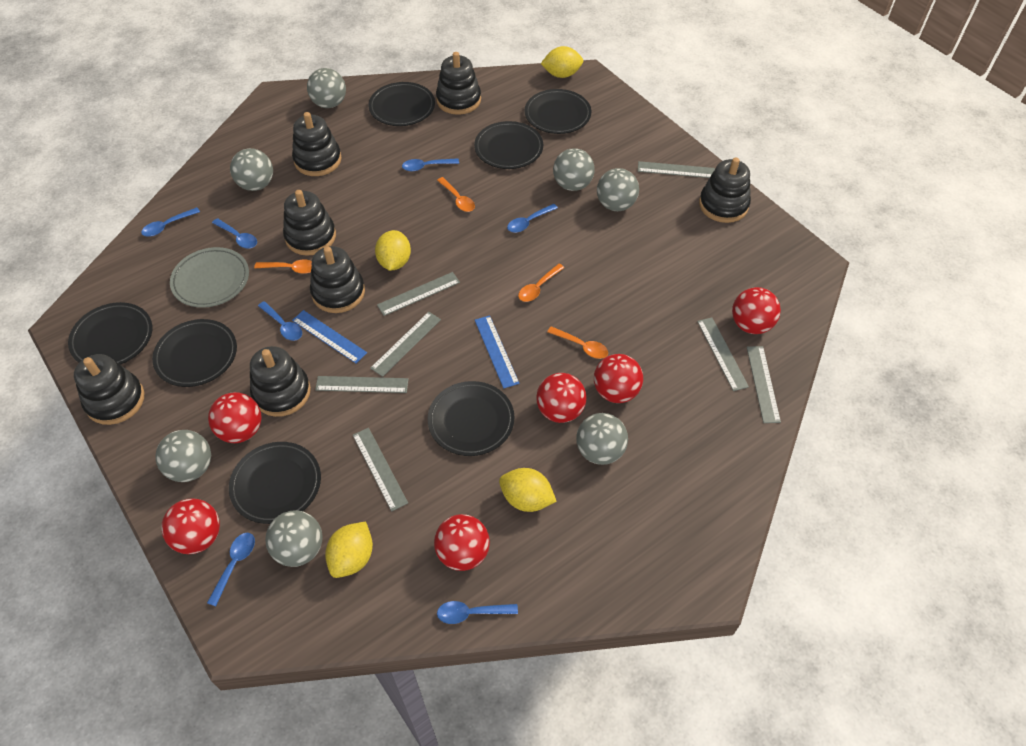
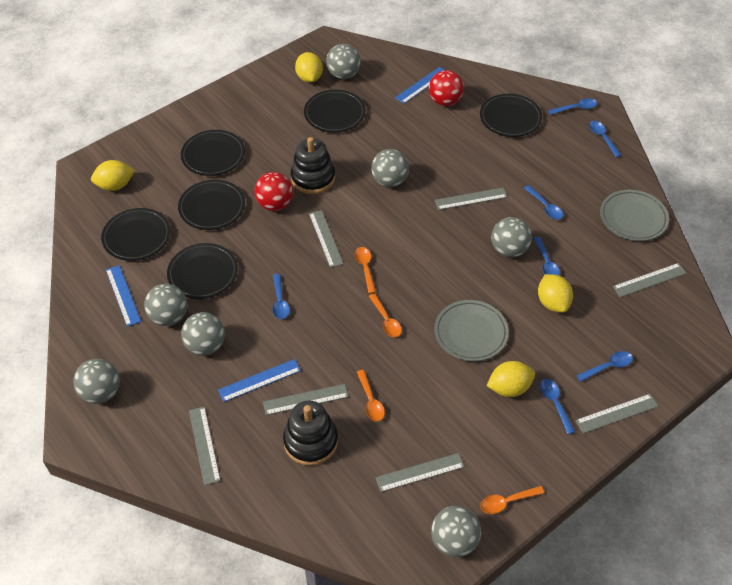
black plate: [68,302,152,365] [152,319,237,387] [229,442,321,524] [368,82,435,126] [428,381,514,456] [474,121,543,169] [524,89,591,134] = 7 -> [101,208,171,261] [167,243,238,299] [178,180,245,230] [181,130,245,176] [304,90,366,133] [480,94,542,137] = 6
black stacking toy: [74,354,144,425] [250,346,311,417] [283,190,336,256] [292,112,342,176] [310,246,365,313] [436,52,481,115] [699,157,751,223] = 7 -> [283,400,338,466] [291,137,335,194] = 2
blue ruler: [292,310,367,363] [475,315,519,389] = 2 -> [106,265,141,327] [218,359,301,402] [395,67,444,104] = 3
grey plate: [170,247,249,308] = 1 -> [434,300,509,361] [600,190,669,241] = 2
red ball: [161,498,220,554] [208,392,261,443] [434,514,490,571] [536,373,587,423] [594,354,643,403] [732,287,781,334] = 6 -> [254,172,293,211] [429,70,464,106] = 2

